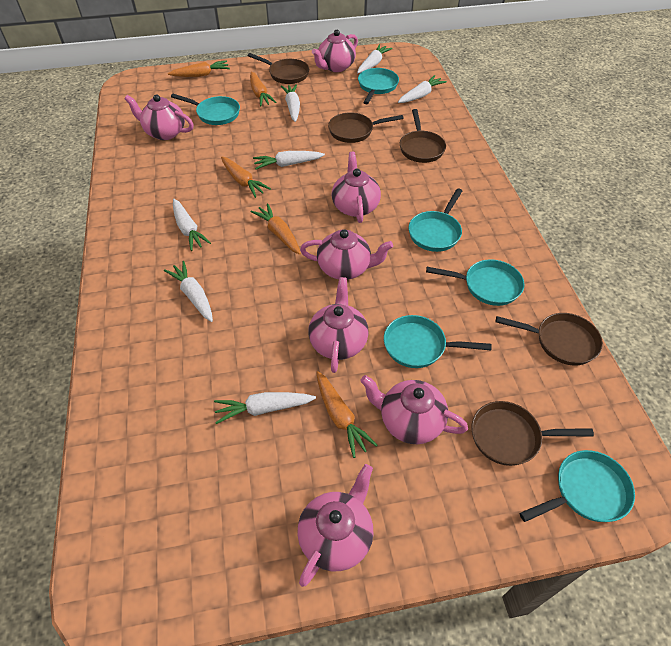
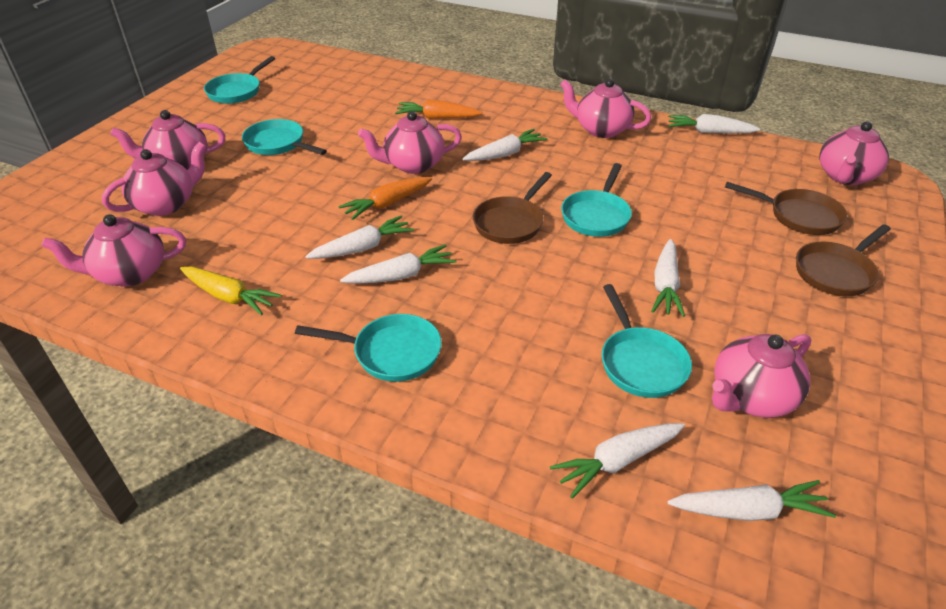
brown pan: [248,53,309,84] [328,112,404,143] [400,109,446,163] [471,401,594,466] [495,313,603,365] = 5 -> [473,172,552,244] [725,182,847,235] [796,224,891,296] = 3
orange carrot: [168,60,230,77] [221,157,271,198] [250,72,277,106] [251,203,301,255] [316,371,377,458] = 5 -> [338,177,432,220] [395,100,482,119] = 2
turquoise pan: [171,94,240,125] [358,68,399,104] [384,315,492,368] [409,188,462,252] [426,259,524,306] [520,450,635,522] = 6 -> [204,56,276,104] [242,119,327,155] [295,314,442,382] [561,163,632,237] [602,284,692,398] = 5
yellow carrot: none = 0 -> [180,267,282,315] = 1

